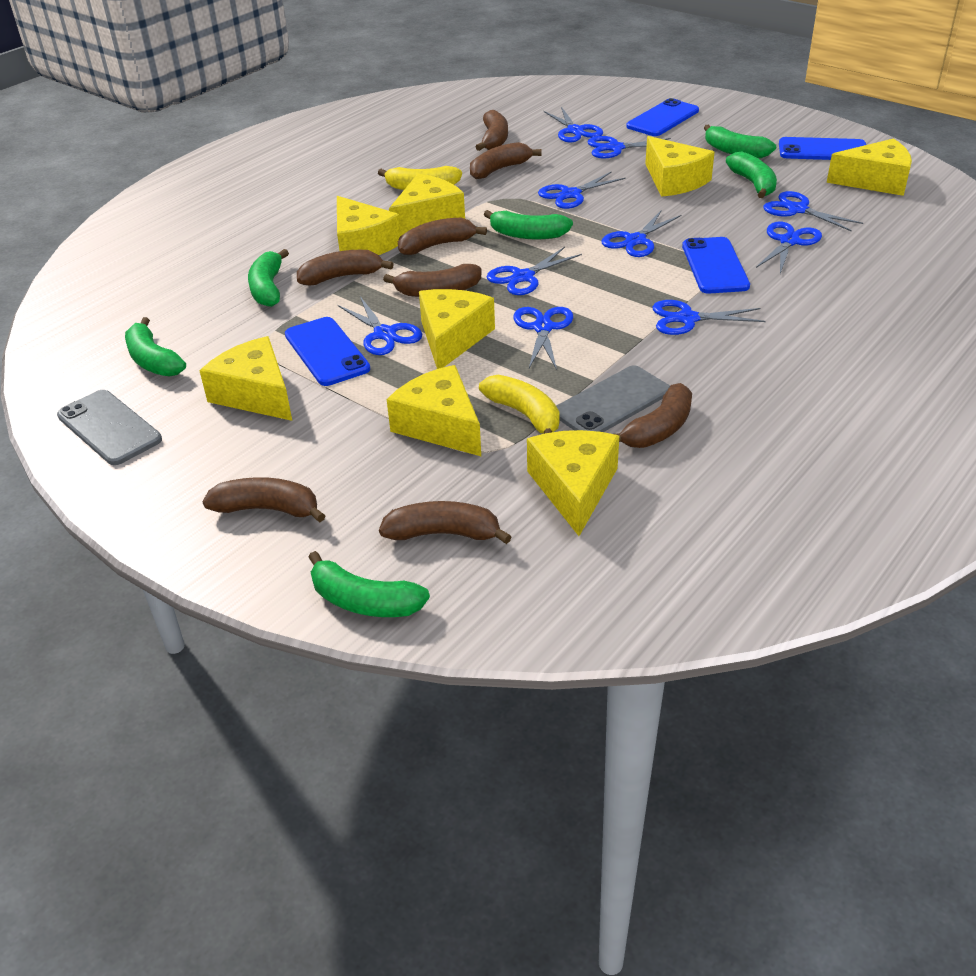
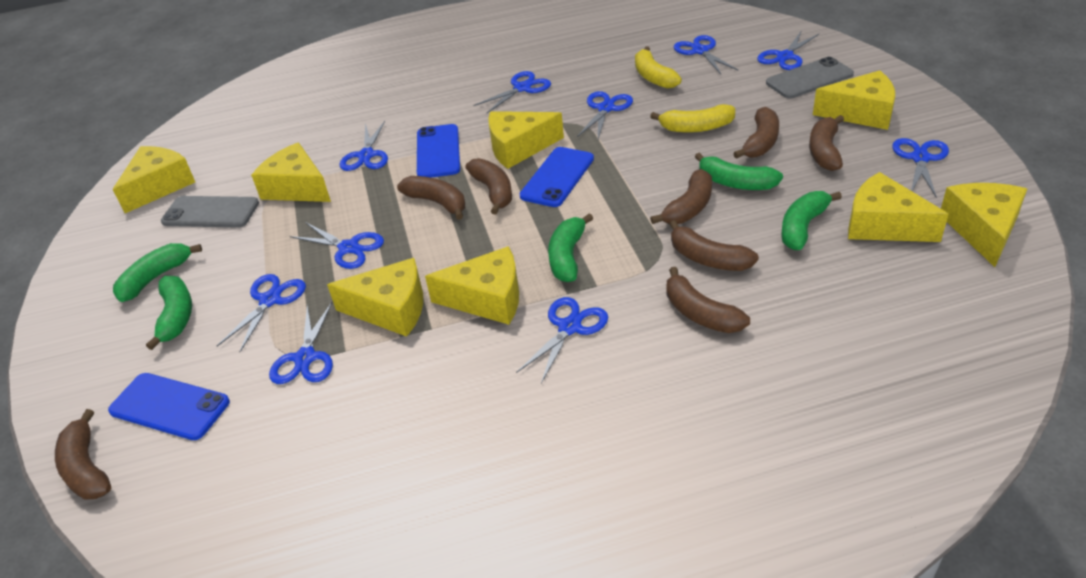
blue phone: [285,317,370,386] [626,98,699,136] [682,237,750,294] [779,137,866,160] = 4 -> [108,373,230,440] [417,124,460,178] [520,147,594,207] = 3
green banana: [125,317,186,376] [248,249,289,307] [308,551,430,617] [484,210,573,239] [704,124,776,158] [726,152,777,198] = 6 -> [113,243,202,302] [146,276,192,350] [548,213,593,282] [695,152,783,190] [781,191,842,250] = 5

